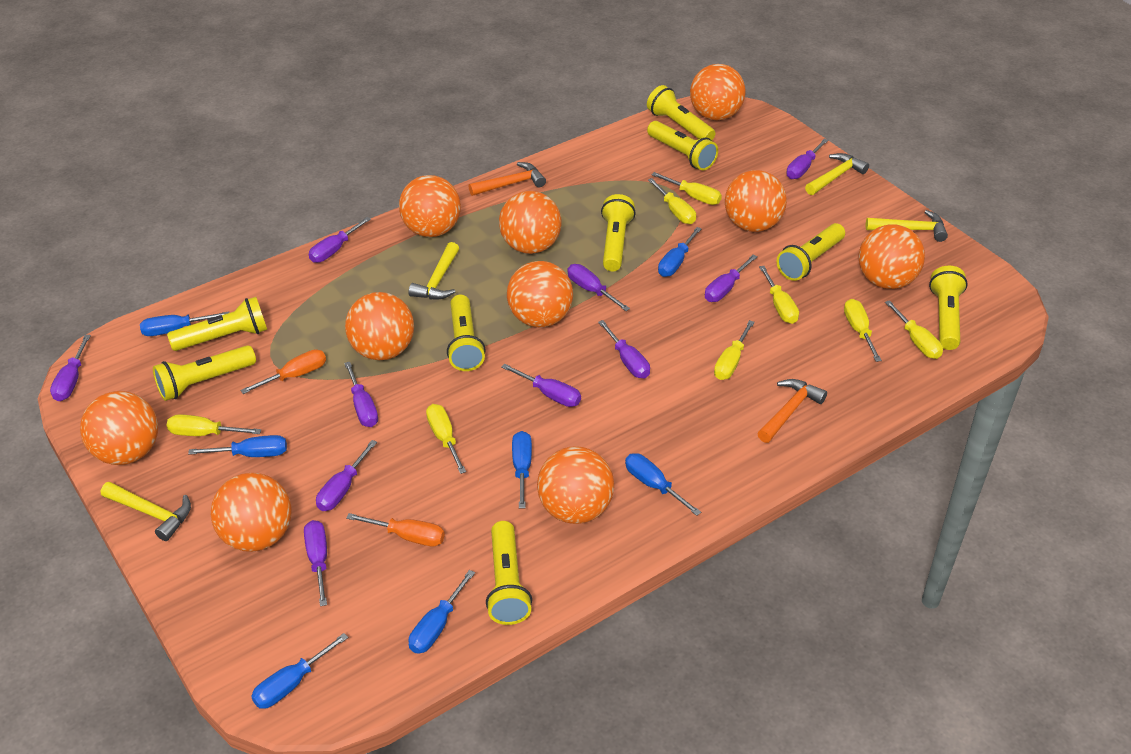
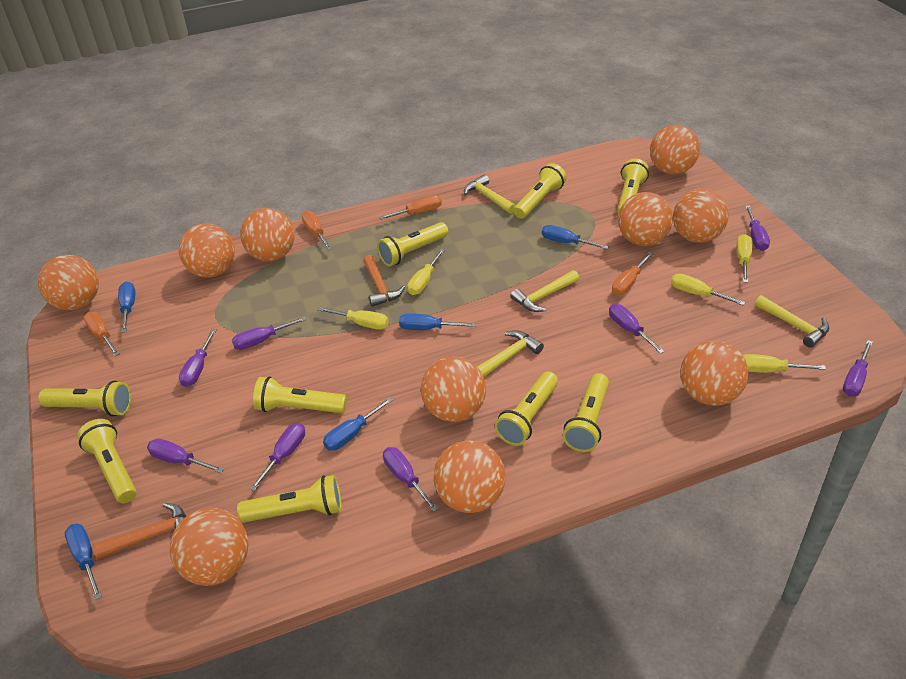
blue screwdriver: [140,312,229,336] [188,435,287,457] [251,633,348,709] [409,570,475,654] [512,431,532,509] [625,453,701,516] [658,227,702,277] = 7 -> [65,524,102,600] [118,282,135,333] [323,397,393,451] [399,313,476,330] [542,225,609,249] = 5
orange screwdriver: [240,349,326,394] [346,513,445,546] = 2 -> [83,311,120,356] [301,211,332,250] [379,195,442,220] [612,252,653,295] = 4
purple screwdriver: [50,335,91,401] [304,520,327,606] [309,217,371,263] [316,440,377,511] [344,362,378,427] [501,364,581,407] [568,264,630,311] [598,320,650,379] [705,254,758,302] [786,138,828,179] = 10 -> [147,439,224,473] [179,329,217,387] [232,316,307,350] [250,423,305,491] [383,447,438,512] [609,304,665,354] [745,206,770,251] [843,340,873,397] = 8
yellow screwdriver: [166,414,261,436] [426,404,466,474] [648,178,696,224] [651,172,722,205] [714,320,755,380] [759,266,799,324] [844,299,882,362] [885,300,943,359] = 8 -> [317,307,389,330] [407,249,445,295] [671,273,745,305] [736,234,752,283] [743,354,826,373] = 5

